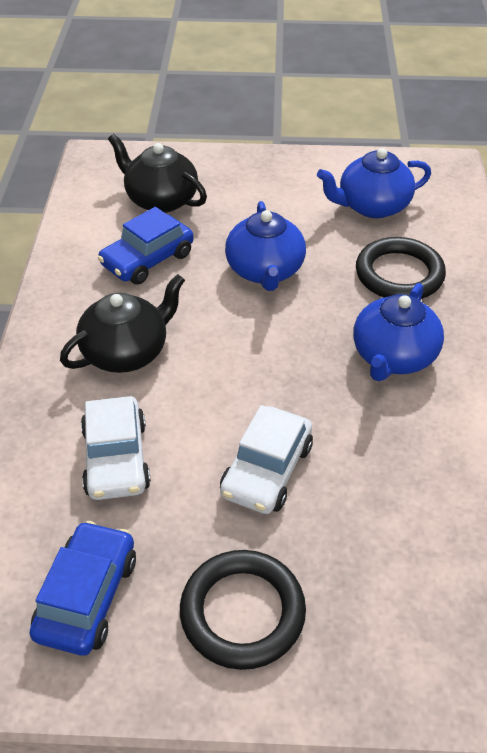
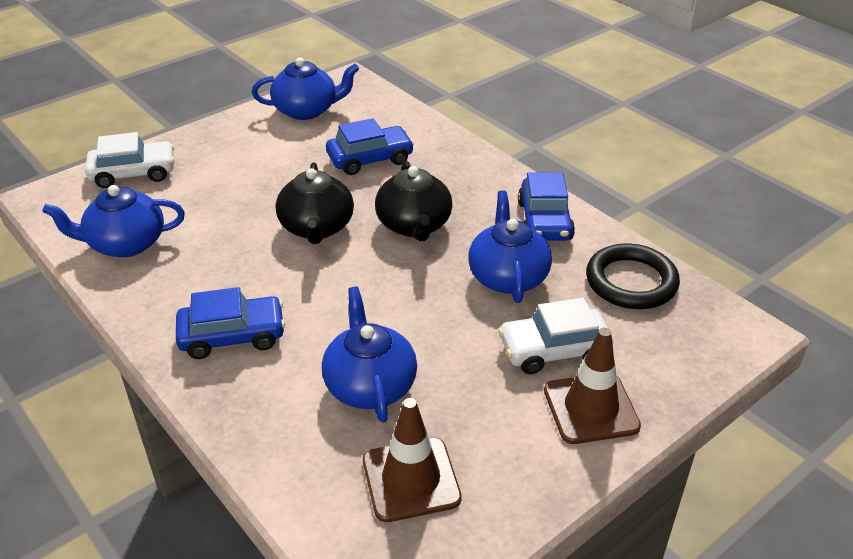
black ring: [180,550,306,670] [356,237,446,299] = 2 -> [586,243,680,309] = 1
blue car: [29,521,136,656] [98,207,194,285] = 2 -> [176,287,285,359] [326,118,414,175] [518,173,575,241] = 3
blue teapot: [225,201,306,291] [317,148,431,218] [353,283,444,381] = 3 -> [42,185,185,257] [252,58,359,120] [322,287,417,423] [468,190,552,303] = 4
brown traffic cone: none = 0 -> [363,398,462,522] [544,328,641,444] = 2

